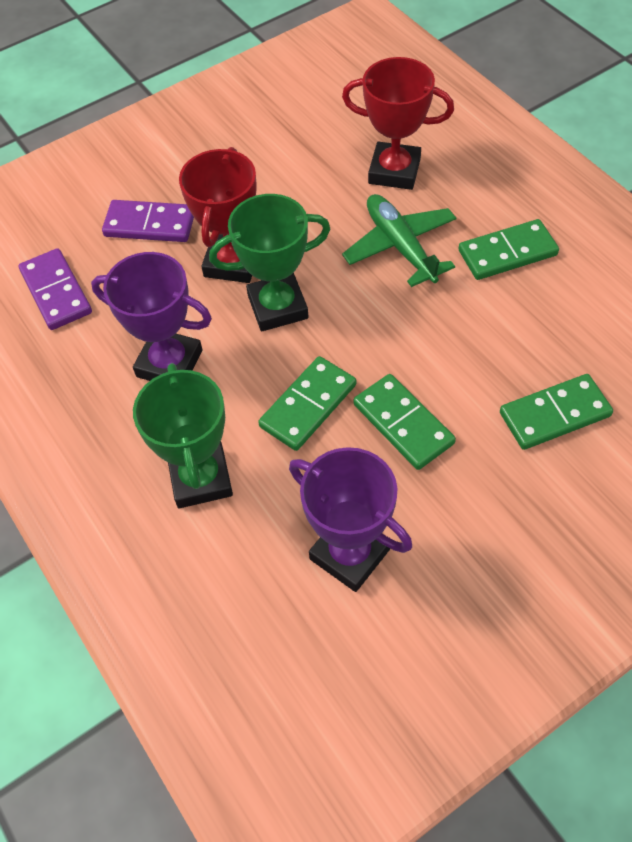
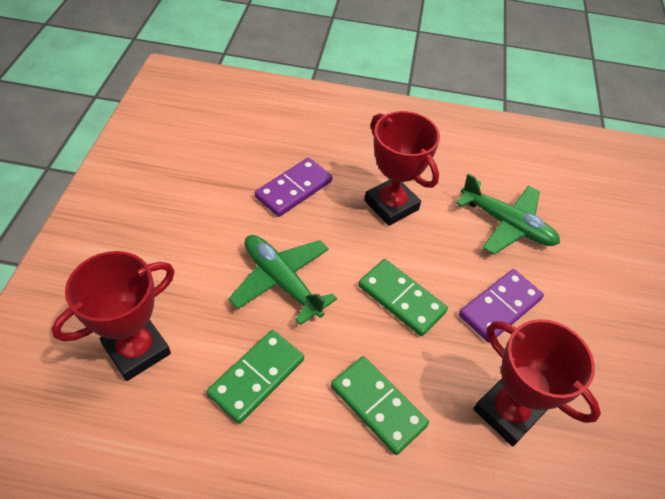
green domino: [258,356,356,451] [353,374,456,470] [458,219,559,280] [500,374,613,450] = 4 -> [207,330,304,424] [331,356,429,455] [358,259,448,336] = 3
green plane: [342,194,456,287] = 1 -> [229,235,337,325] [456,173,560,255] = 2
green trophy: [133,363,233,508] [209,194,330,331] = 2 -> none = 0
purple trophy: [91,252,212,381] [289,447,412,592] = 2 -> none = 0
red trophy: [179,147,257,283] [342,57,454,190] = 2 -> [52,251,175,381] [364,111,440,226] [474,319,601,446] = 3

